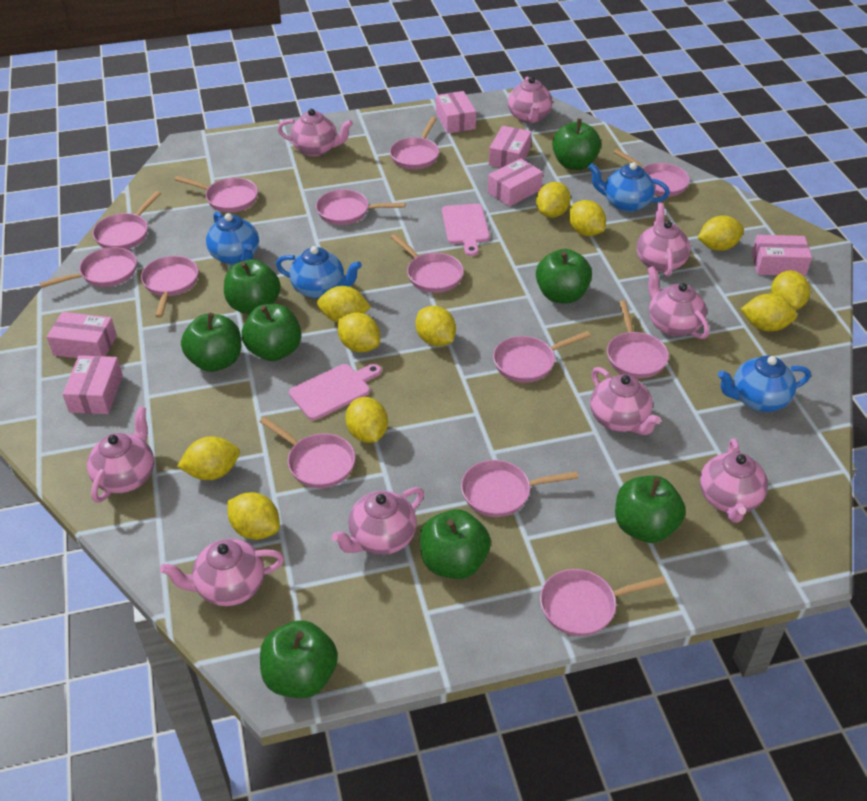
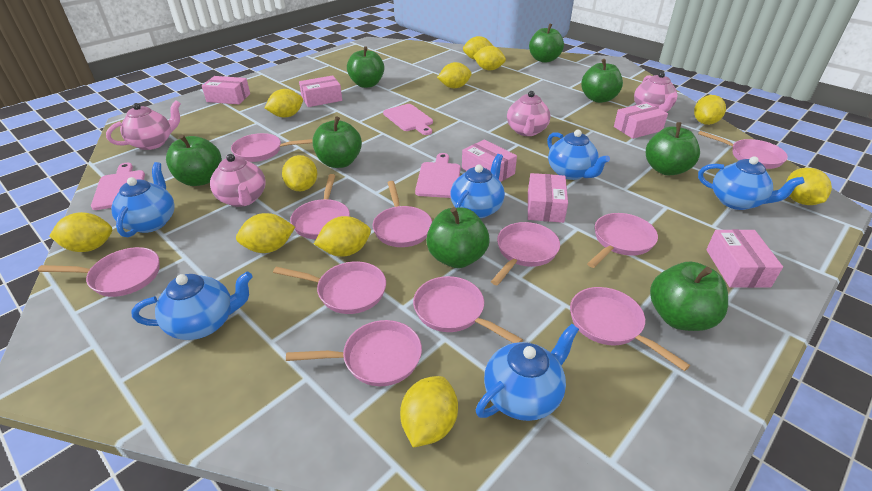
blue teapot: [206,212,259,265] [276,246,362,299] [588,162,670,212] [718,356,811,412] = 4 -> [111,162,175,237] [131,272,252,340] [450,154,505,218] [476,324,579,421] [547,130,610,180] [698,156,805,210] = 6
pink cutting board: [289,364,381,420] [442,204,490,256] = 2 -> [91,163,145,210] [383,104,433,135] [415,153,461,198] = 3
pink pan: [40,247,137,288] [93,191,161,249] [141,256,198,318] [174,176,258,212] [260,417,355,488] [316,189,405,225] [390,117,439,170] [391,234,464,293] [461,460,578,517] [493,331,591,383] [540,569,666,636] [607,300,669,378] [614,149,690,197] = 13 -> [38,247,159,297] [231,133,313,162] [273,261,386,314] [286,320,422,386] [290,174,350,239] [373,181,432,247] [413,276,523,343] [491,222,560,285] [570,287,690,371] [587,213,658,268] [698,131,788,169] = 11
pink teapot: [87,406,154,503] [160,538,284,606] [278,109,353,157] [332,487,424,555] [508,77,552,123] [590,367,661,435] [637,203,690,277] [647,266,710,339] [700,438,768,523] = 9 -> [106,100,181,150] [210,154,266,207] [507,91,550,136] [634,72,678,112] = 4

